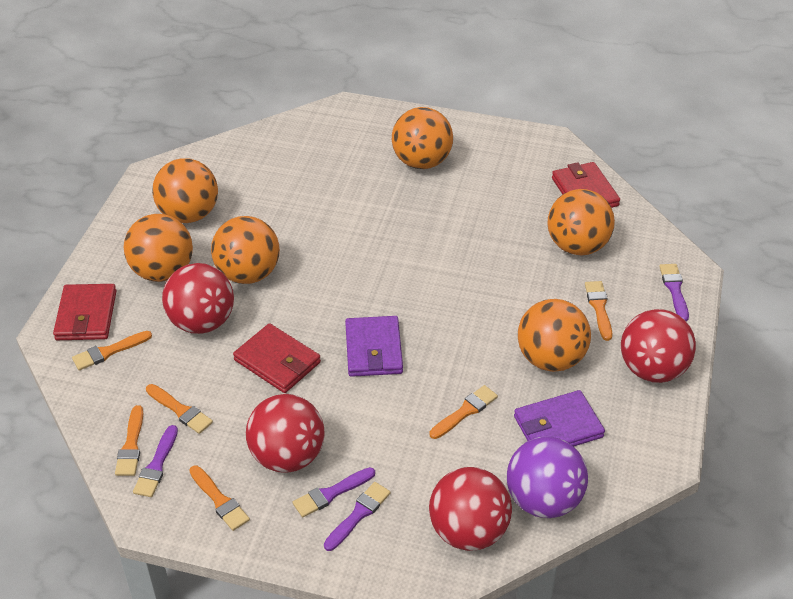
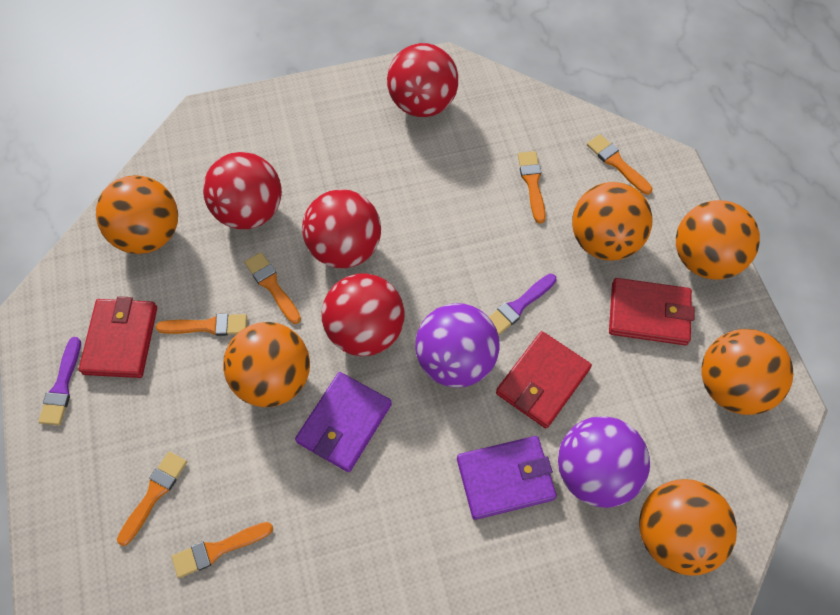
purple ball: [507,437,588,518] = 1 -> [415,303,500,387] [558,416,650,508] = 2
purple brush: [133,425,178,497] [293,467,375,517] [324,482,391,551] [659,264,689,321] = 4 -> [38,337,81,425] [489,274,557,335] = 2

